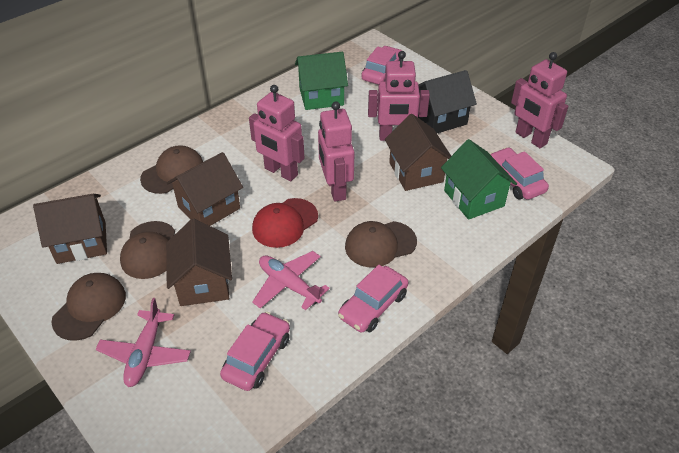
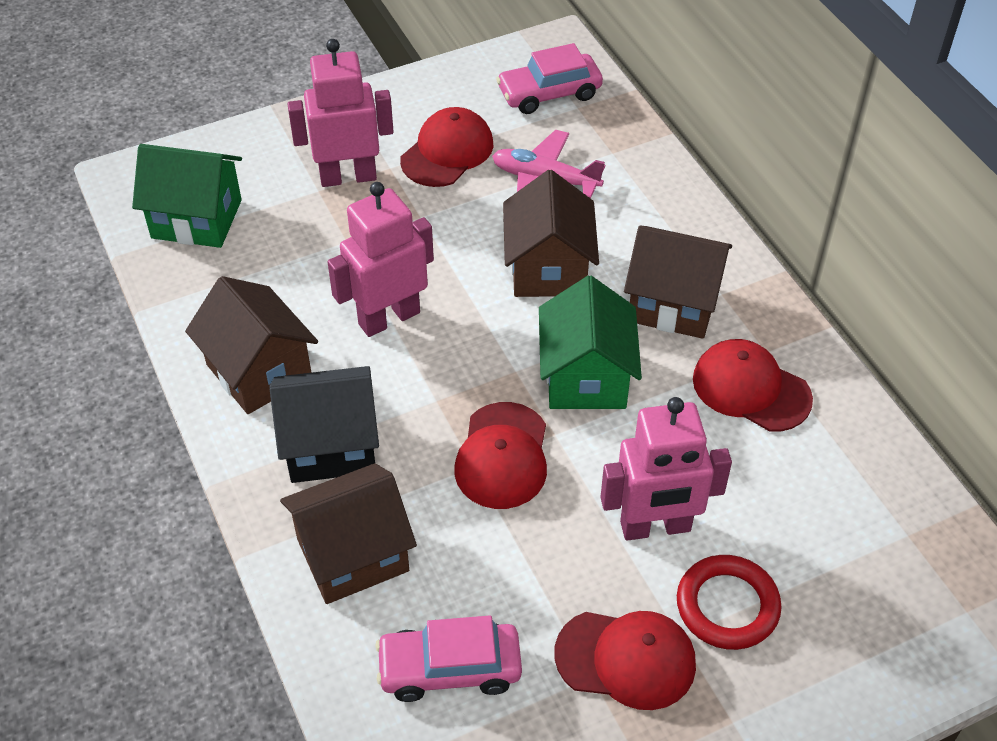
brown cap: [52,273,126,341] [120,221,175,279] [140,145,203,194] [345,221,417,268] = 4 -> none = 0
pink car: [220,312,290,391] [338,265,408,333] [361,46,402,85] [490,147,549,200] = 4 -> [375,616,522,702] [496,43,603,114] = 2
pink plane: [96,298,191,387] [252,251,330,311] = 2 -> [492,130,605,198] = 1
pink robot: [249,85,304,181] [318,101,355,201] [368,51,430,141] [511,52,568,148] = 4 -> [288,39,394,187] [328,182,434,337] [600,397,732,541] = 3
red cap: [252,198,318,248] = 1 -> [400,107,494,187] [454,402,547,509] [554,611,696,710] [693,339,813,432] = 4
red ring: none = 0 -> [677,555,782,650] = 1

